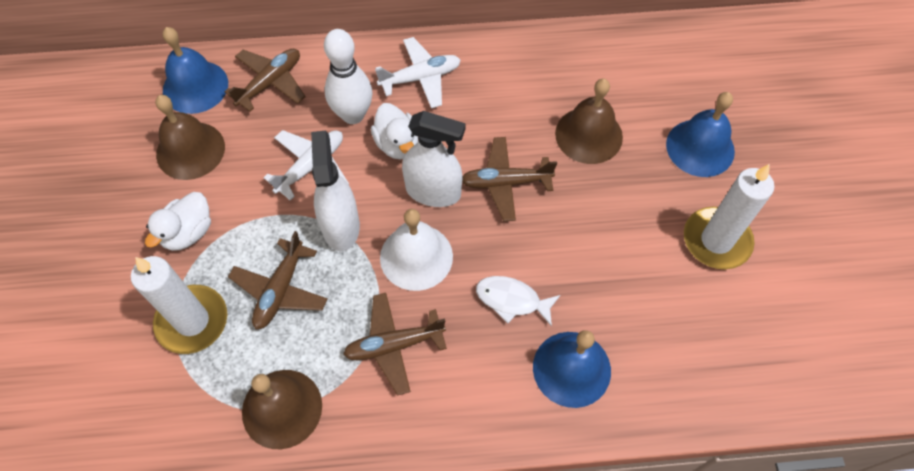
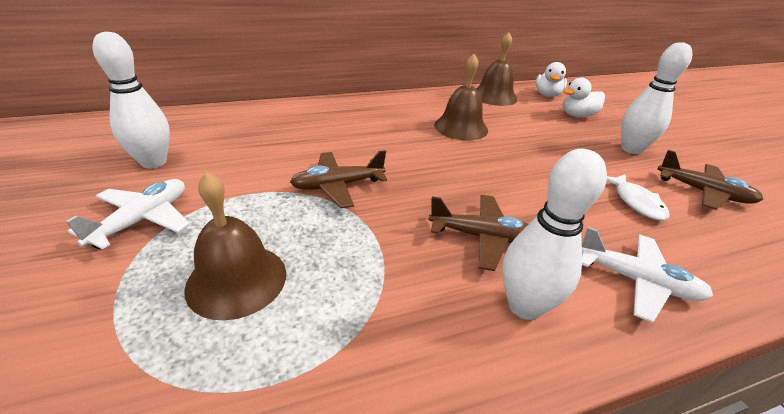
blue bell: [163,27,228,114] [533,330,611,408] [666,92,735,177] = 3 -> none = 0
brown plane: [225,49,306,112] [228,231,328,330] [343,293,447,396] [462,137,557,221] = 4 -> [290,150,387,208] [428,195,529,271] [657,150,763,210] = 3
white bell: [380,209,453,291] = 1 -> none = 0
white bowling pin: [324,29,372,124] = 1 -> [92,32,170,169] [502,149,607,320] [621,42,692,154] = 3
white candle: [131,256,227,354] [684,164,774,269] = 2 -> none = 0
white spray bottle: [311,131,360,251] [402,111,466,207] = 2 -> none = 0

